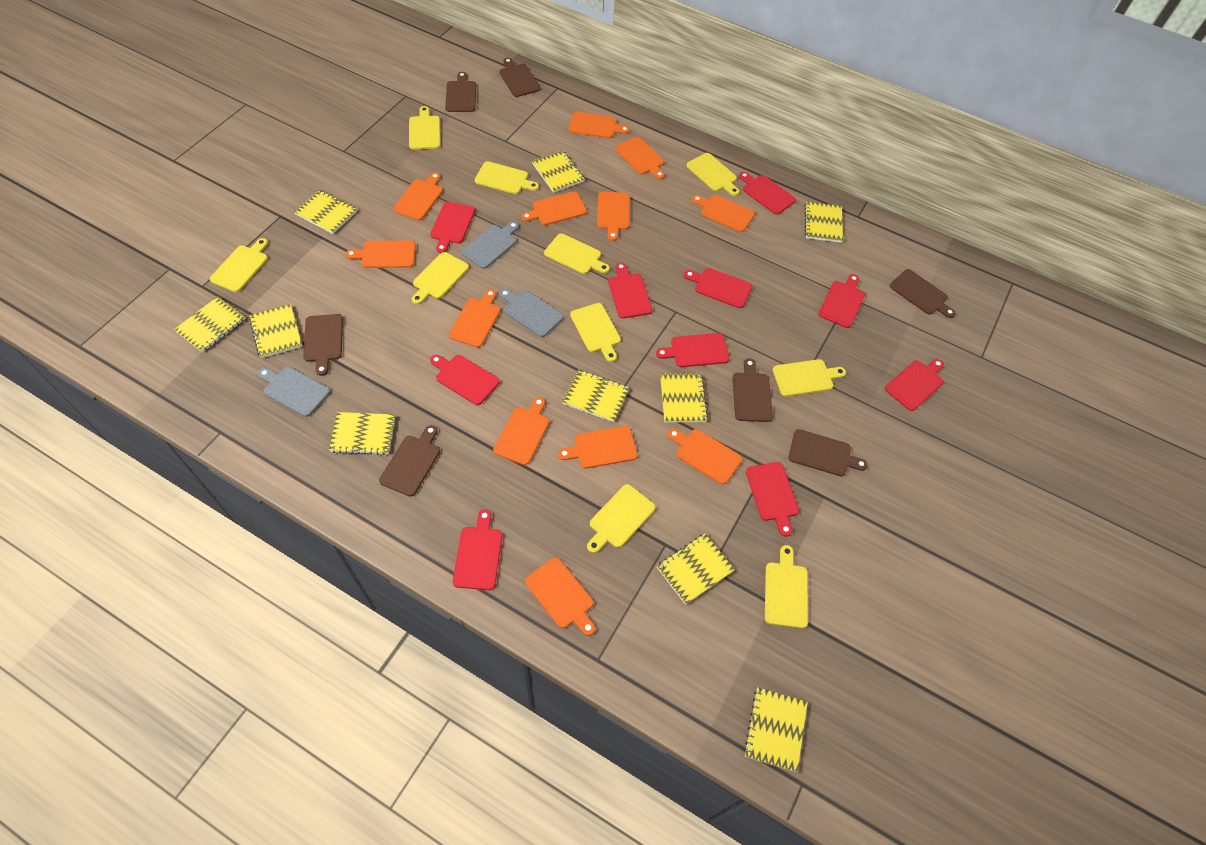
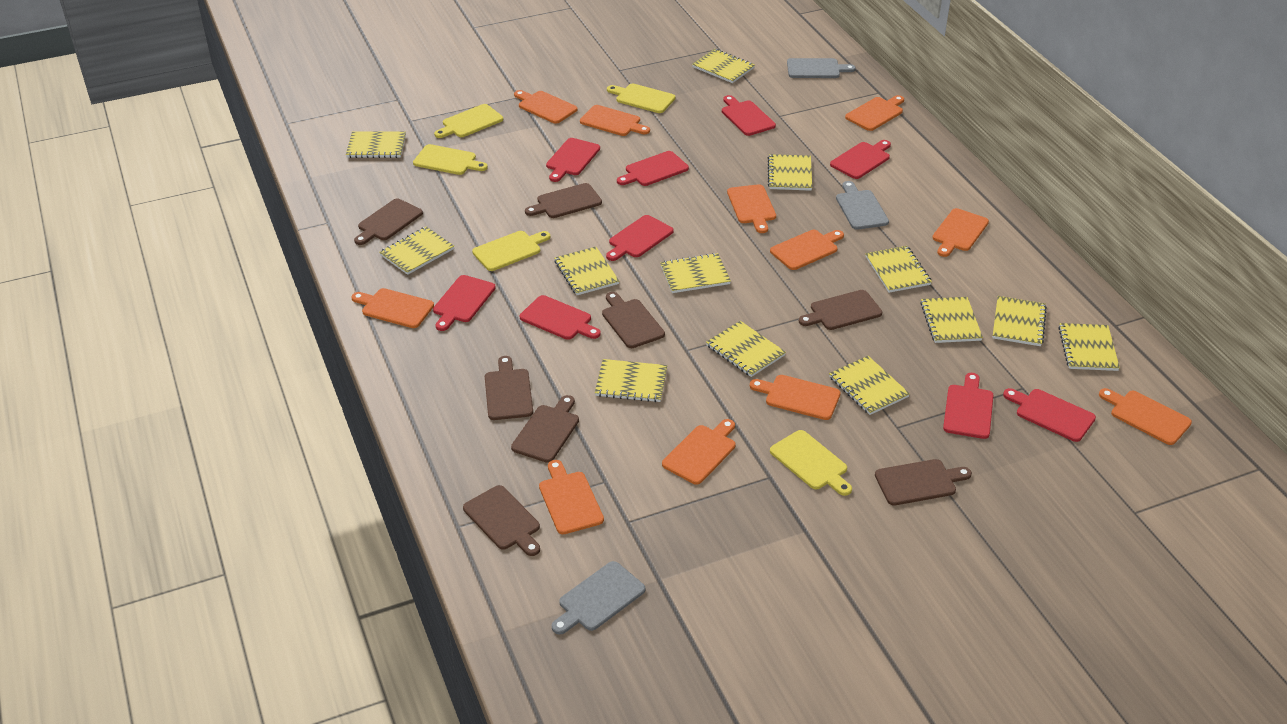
brown cutting board: [303,314,343,376] [379,425,440,497] [445,72,476,112] [499,58,540,97] [733,358,773,422] [789,429,868,476] [890,269,956,318] = 7 -> [354,199,423,245] [463,485,540,556] [485,356,533,420] [511,395,579,463] [525,183,602,218] [602,292,665,348] [799,290,882,330] [875,459,972,506] = 8
orange cutting board: [345,241,416,268] [393,172,443,220] [449,289,500,347] [493,397,549,465] [521,191,587,225] [525,557,595,636] [558,426,638,469] [569,111,630,139] [597,191,630,241] [615,137,665,180] [668,428,742,485] [692,195,755,232] = 12 -> [351,288,434,328] [514,90,578,124] [539,460,604,534] [580,105,650,136] [662,419,735,484] [727,184,776,233] [750,375,841,420] [770,230,844,270] [845,95,904,131] [932,208,989,257] [1099,388,1192,445] = 11
red cutting board: [430,202,475,253] [430,355,500,405] [453,509,502,590] [608,262,652,318] [656,333,729,367] [684,268,752,308] [739,172,796,215] [746,462,799,537] [818,274,865,328] [885,359,944,411] = 10 -> [433,275,496,331] [520,295,601,340] [546,138,600,182] [606,215,674,261] [617,151,689,186] [722,95,776,136] [830,140,891,179] [943,373,994,439] [1003,388,1096,442] = 9
yellow cutting board: [210,238,268,292] [409,106,441,149] [412,252,469,304] [475,161,539,194] [544,233,610,274] [570,303,621,362] [587,484,655,553] [686,153,739,196] [765,545,808,628] [773,359,846,397] = 10 -> [413,144,488,175] [434,104,503,138] [472,231,550,271] [607,84,675,113] [770,430,852,496] = 5
yellow notebook: [174,297,246,352] [249,304,302,358] [294,190,357,234] [329,412,395,455] [532,150,585,193] [562,369,629,422] [657,533,735,605] [660,373,708,423] [744,687,808,772] [805,202,843,243] = 10 -> [346,132,406,158] [379,227,454,275] [554,247,619,295] [595,359,667,402] [660,253,731,293] [692,49,755,83] [706,321,786,377] [768,154,812,191] [829,356,910,415] [865,246,932,293] [920,297,983,343] [993,296,1047,346] [1058,323,1120,371] = 13

